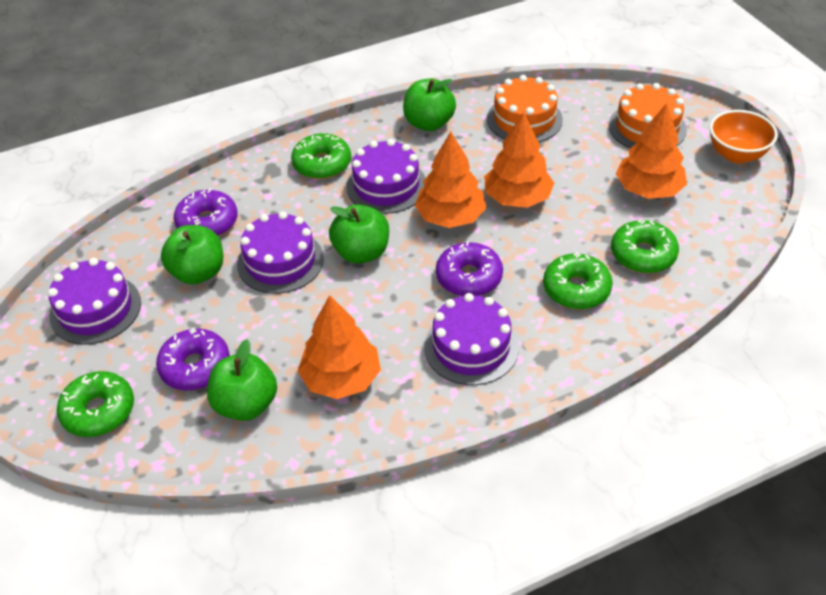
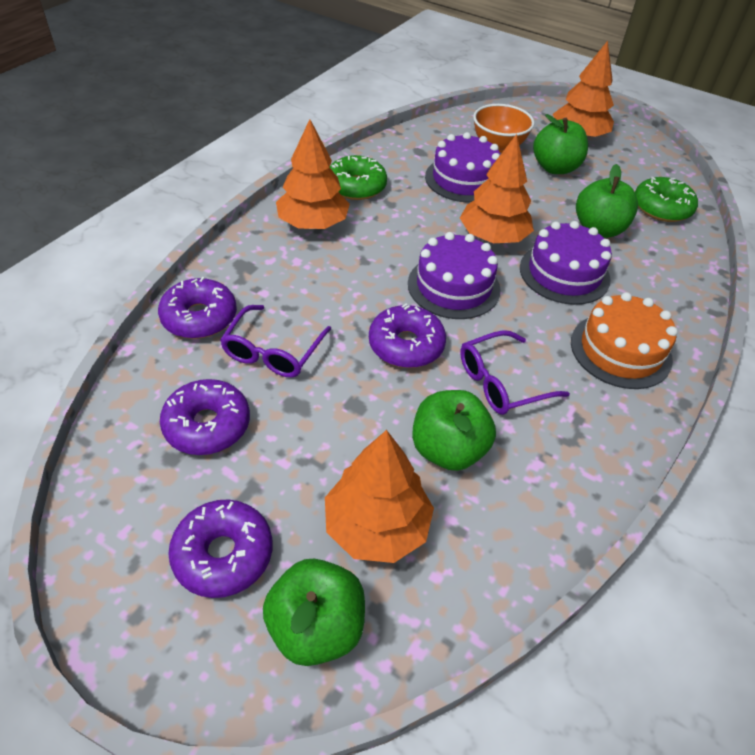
green donut: [57,371,134,437] [291,133,351,179] [543,252,613,309] [611,219,679,273] = 4 -> [330,155,387,200] [635,177,698,222] = 2
orange cake: [487,75,563,142] [609,83,687,148] = 2 -> [571,292,678,389] = 1
purple cake: [48,258,141,345] [237,211,324,294] [346,139,426,214] [424,293,519,385] = 4 -> [408,232,501,319] [425,132,500,203] [520,221,612,305] = 3
purple donut: [156,328,230,391] [174,189,238,236] [436,241,503,296] = 3 -> [158,277,237,339] [160,379,250,455] [168,499,273,598] [369,304,446,368] = 4
purple glasses: none = 0 -> [220,305,331,377] [460,330,570,415] = 2

